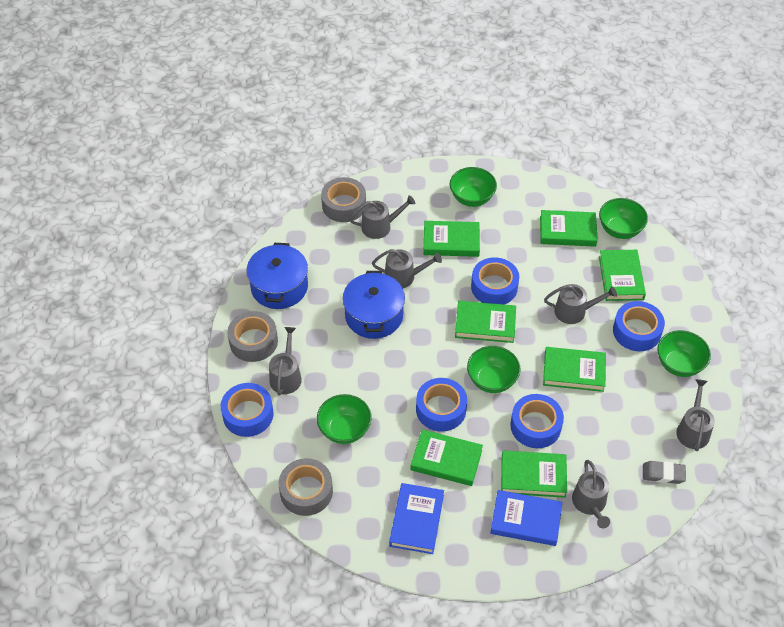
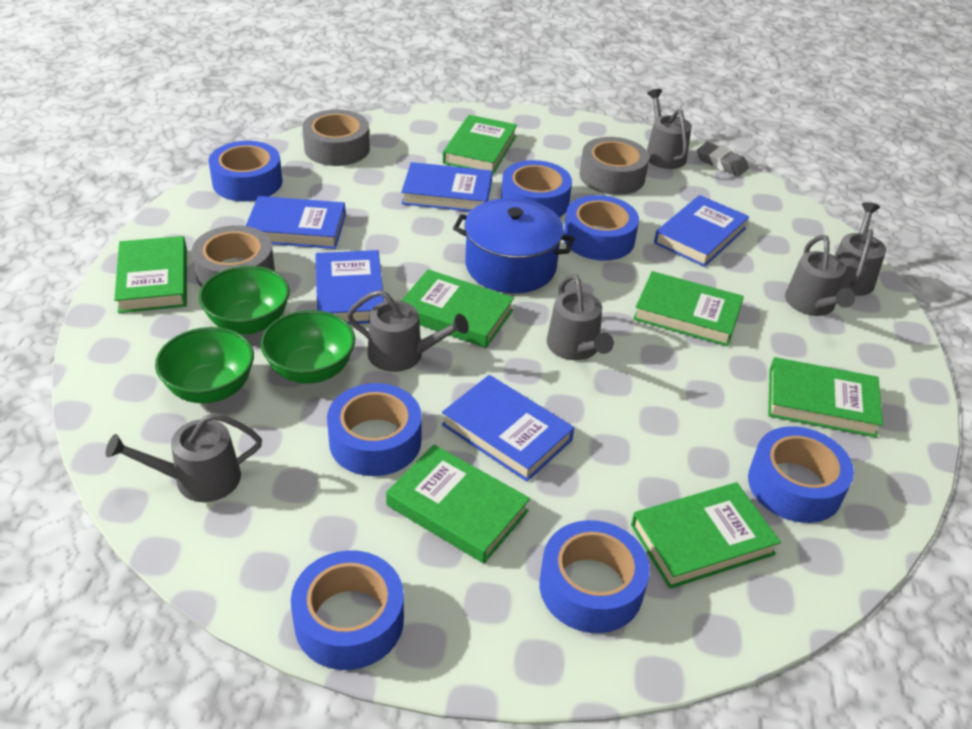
blue book: [389,483,444,554] [490,490,562,546] = 2 -> [246,196,346,249] [315,250,384,324] [401,162,492,212] [442,375,574,482] [654,195,749,267] = 5
blue pot: [246,243,308,309] [342,271,405,339] = 2 -> [453,198,575,293] = 1
blue tape: [221,383,273,437] [416,378,467,431] [471,257,519,304] [510,394,564,448] [613,301,665,351] = 5 -> [209,141,282,202] [291,550,404,670] [327,383,422,476] [501,160,572,217] [539,520,650,633] [564,195,639,261] [748,426,854,523] = 7
green bowl: [317,394,372,444] [450,167,497,207] [467,346,521,393] [599,198,648,239] [657,330,711,377] = 5 -> [155,327,254,404] [199,266,290,334] [260,310,355,384] = 3

